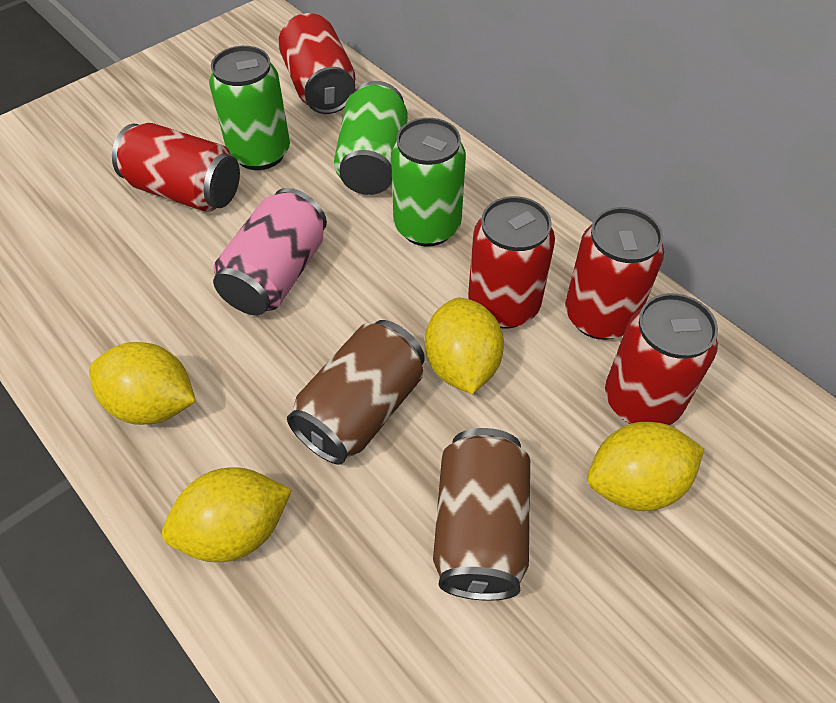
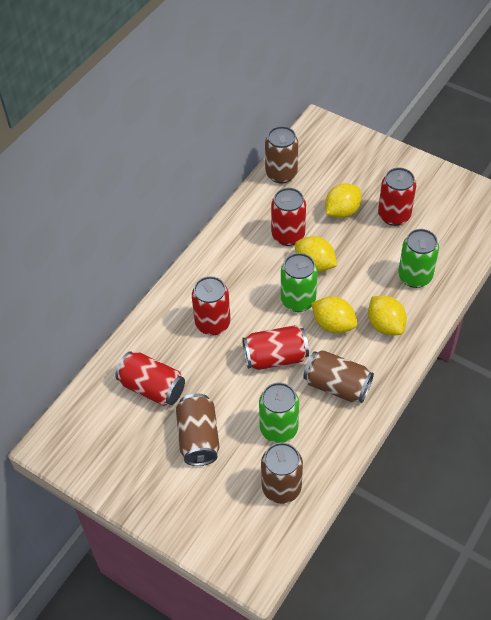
brown can: [287,320,425,465] [433,428,530,601] = 2 -> [176,393,220,466] [261,442,303,504] [265,126,298,184] [303,350,374,403] = 4
pink can: [213,188,327,315] = 1 -> none = 0

